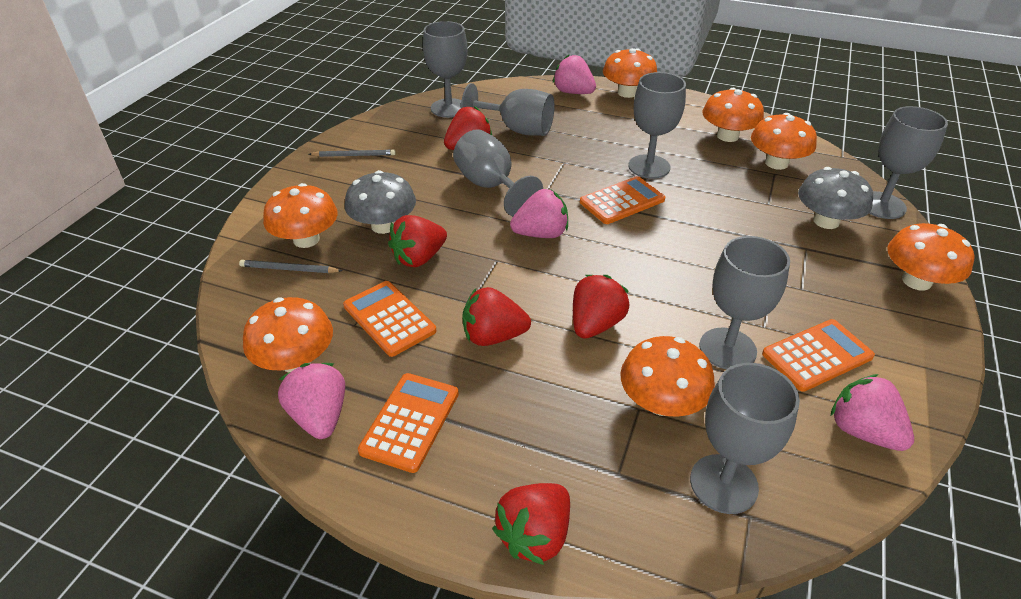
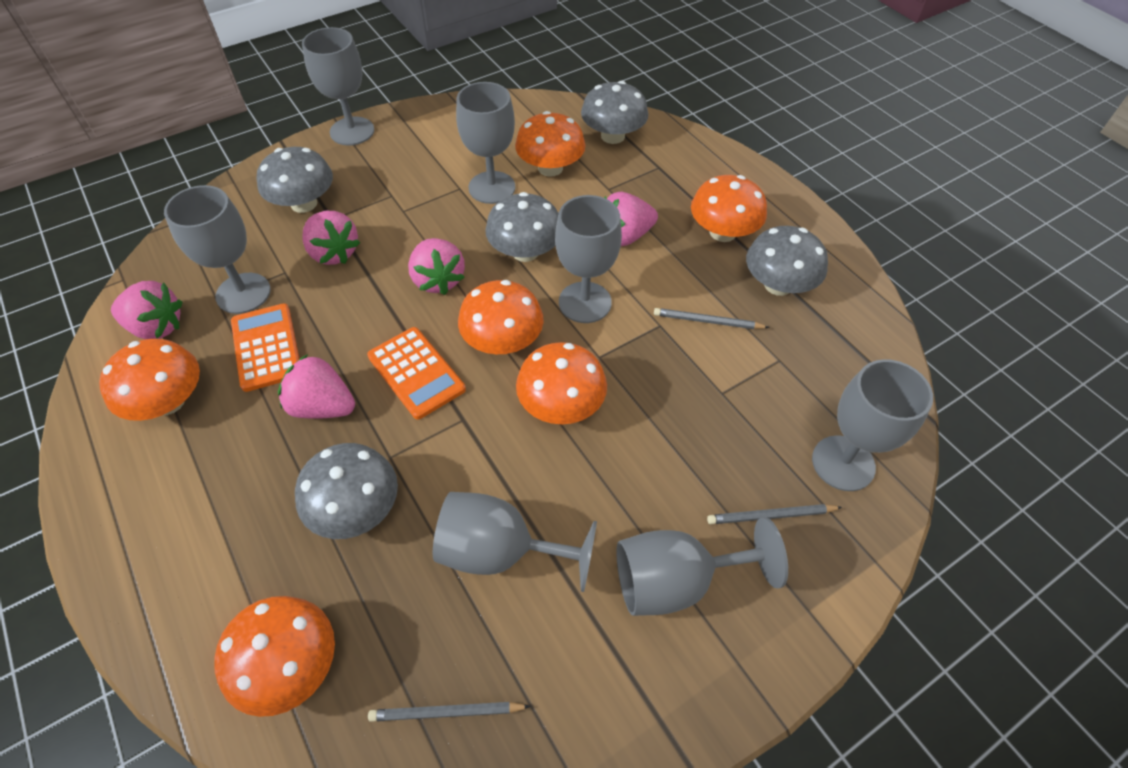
grey mushroom: [345,170,416,234] [798,167,873,229] = 2 -> [257,147,333,213] [295,443,398,539] [485,192,559,262] [581,81,649,144] [746,226,828,296] = 5
grey pencil: [239,260,342,273] [309,149,396,157] = 2 -> [368,702,531,722] [654,308,769,329] [707,504,842,524] = 3
orange calculator: [343,281,436,357] [358,373,459,473] [580,176,665,224] [762,319,875,392] = 4 -> [231,303,300,392] [367,327,466,420] = 2
orange mushroom: [243,297,333,372] [263,183,338,248] [603,48,657,98] [620,336,715,417] [702,88,764,142] [751,113,817,170] [888,223,975,291] = 7 -> [99,339,200,421] [214,596,335,717] [458,280,544,354] [515,111,586,177] [516,342,607,424] [691,175,767,242] = 6
pink strawberry: [278,363,345,439] [510,189,568,238] [553,55,596,94] [831,374,914,451] = 4 -> [111,281,182,339] [278,354,355,419] [302,211,360,265] [408,238,465,295] [604,192,658,246] = 5
red strawberry: [388,215,447,267] [444,106,492,150] [462,287,531,346] [492,483,570,565] [573,275,630,339] = 5 -> none = 0

